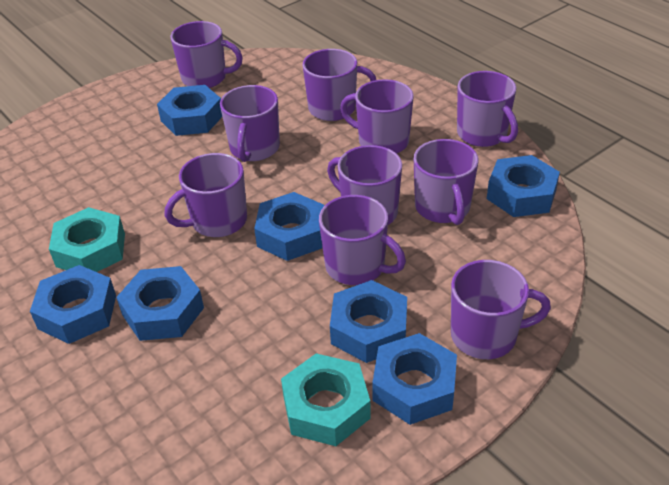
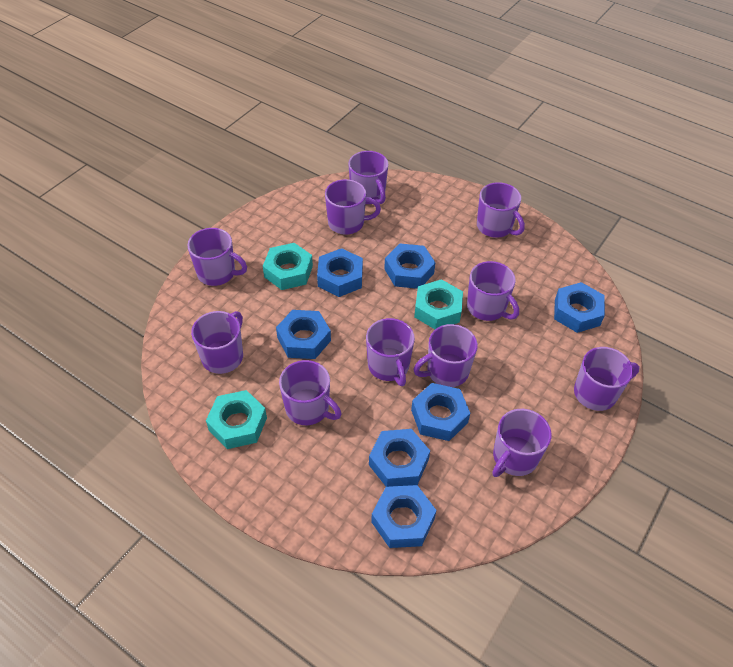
purple mug: [164,153,247,237] [170,21,243,88] [220,85,280,162] [303,49,376,121] [319,195,406,285] [327,145,402,225] [340,79,414,154] [414,139,478,225] [451,260,551,359] [457,71,518,147] = 10 -> [187,228,247,286] [191,311,243,374] [279,360,341,425] [325,179,381,235] [348,151,388,204] [366,318,415,386] [413,324,478,387] [467,261,519,321] [477,182,525,238] [492,409,552,477] [574,347,640,411] = 11
turquoise nut: [49,207,125,272] [281,353,371,446] = 2 -> [206,390,267,449] [263,243,313,290] [414,279,463,329] = 3

